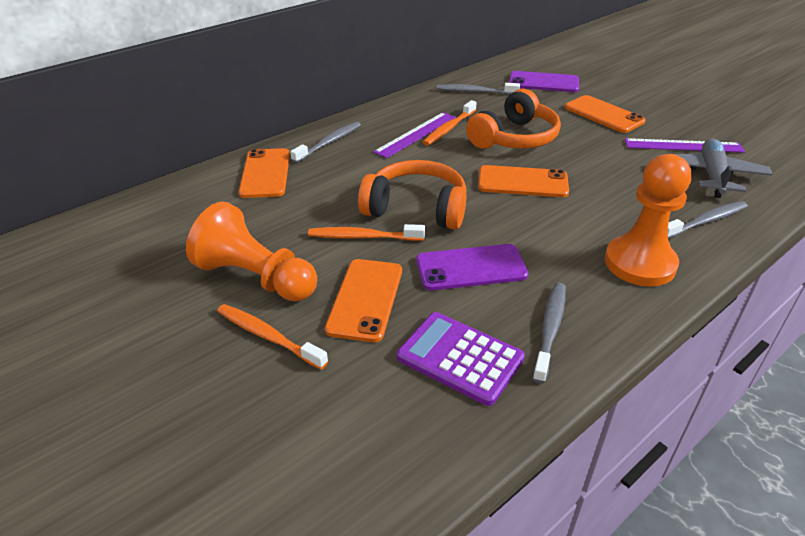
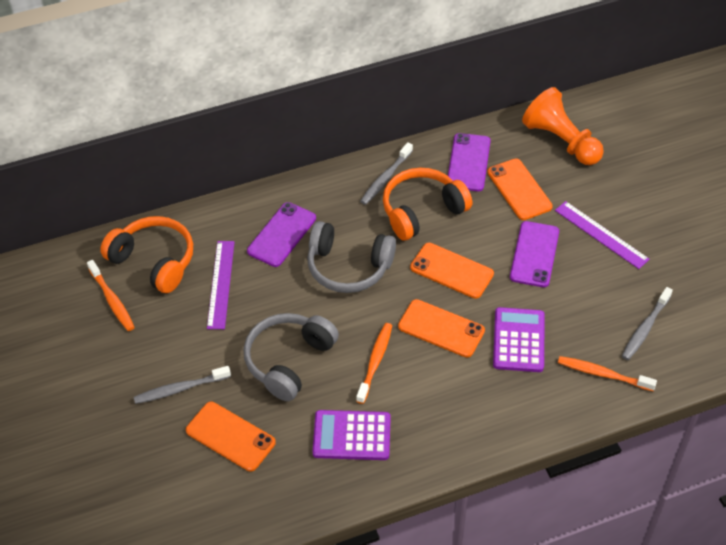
grey headphones: none = 0 -> [244,313,339,401] [307,221,396,293] = 2
grey plane: [675,138,772,198] = 1 -> none = 0
grey toothbrush: [290,122,361,163] [437,83,520,95] [533,283,566,384] [667,201,748,239] = 4 -> [134,366,231,404] [360,142,413,205] [622,287,673,360] = 3
orange pawn: [186,202,317,302] [605,154,692,287] = 2 -> [522,87,604,165] = 1
purple calculator: [397,312,525,406] = 1 -> [313,410,391,460] [493,307,545,372] = 2
purple phone: [416,244,529,291] [509,71,579,92] = 2 -> [247,202,316,267] [448,133,491,191] [510,221,559,287] = 3

